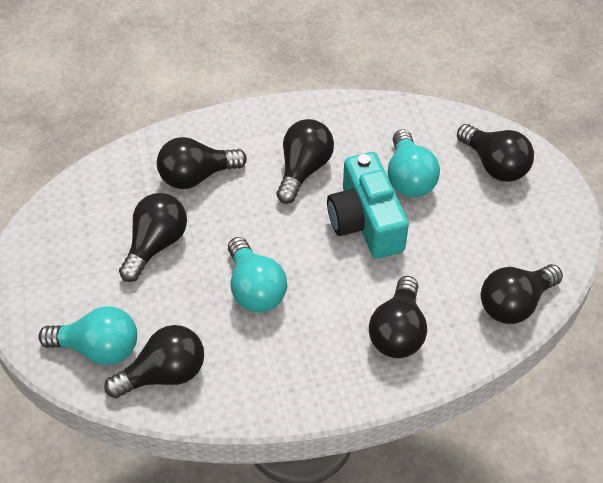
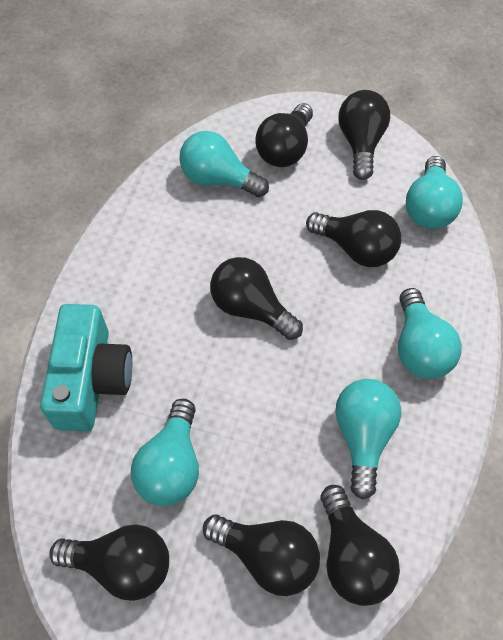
turquoise light bulb: [38,306,137,365] [228,237,287,313] [388,129,440,197] = 3 -> [131,399,199,506] [179,131,269,197] [335,379,401,500] [398,288,462,379] [406,156,463,229] = 5

